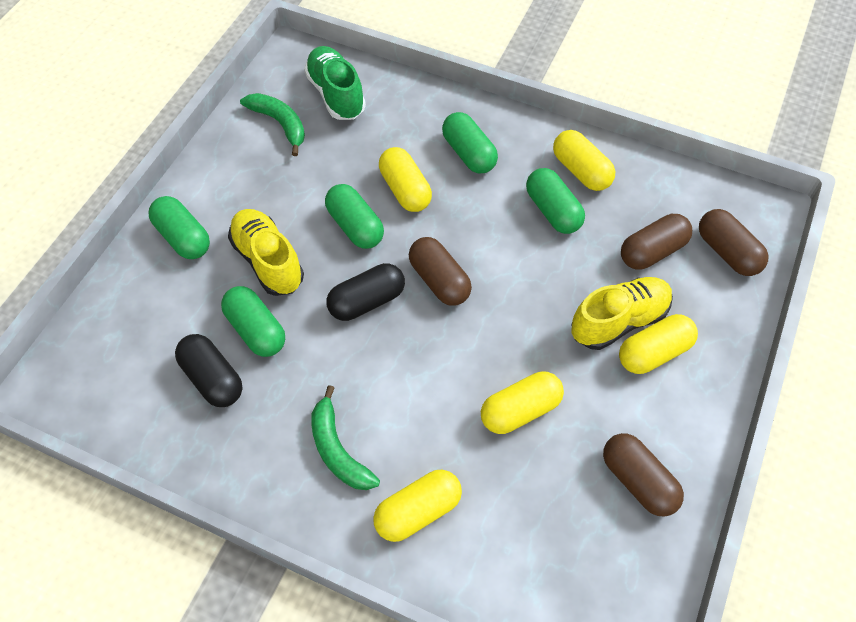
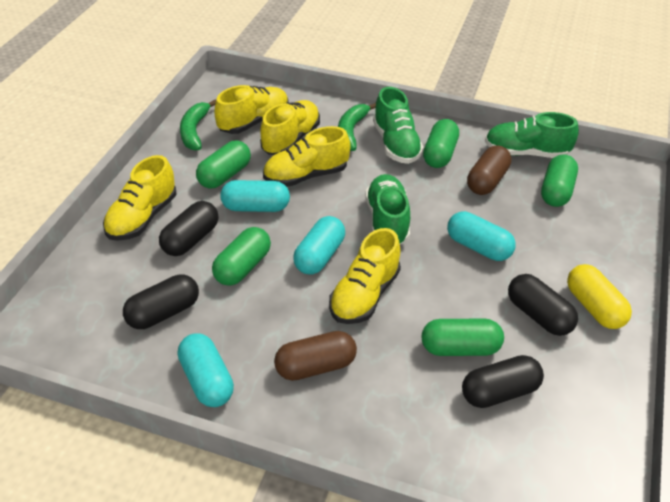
black capsule: [175,334,243,407] [327,263,405,321] = 2 -> [123,274,199,329] [159,201,218,256] [462,355,544,408] [508,274,578,336] = 4
brown capsule: [409,237,472,306] [603,433,684,517] [621,214,692,270] [699,209,768,276] = 4 -> [274,331,357,381] [467,145,511,195] = 2
green shoe: [304,46,366,120] = 1 -> [365,174,410,244] [373,87,424,164] [485,112,579,158] = 3
turquoise capsule: none = 0 -> [178,333,234,407] [220,180,290,212] [293,216,345,275] [447,211,516,261] = 4
yellow capsule: [373,470,462,542] [379,147,432,212] [481,372,564,434] [553,130,615,191] [619,314,698,374] = 5 -> [567,264,632,329] = 1
yellow shoe: [228,209,304,296] [571,277,673,350] = 2 -> [103,155,177,241] [214,85,289,134] [260,100,320,155] [263,126,350,187] [329,228,401,324] = 5

